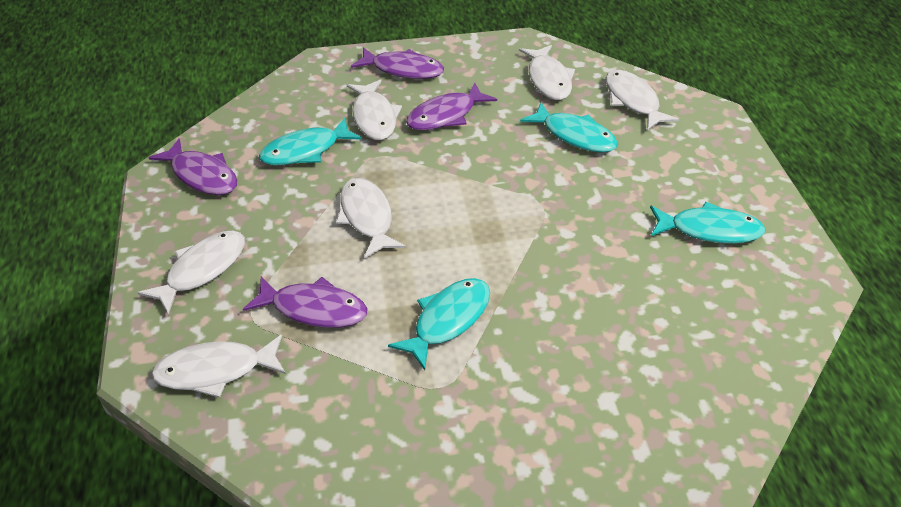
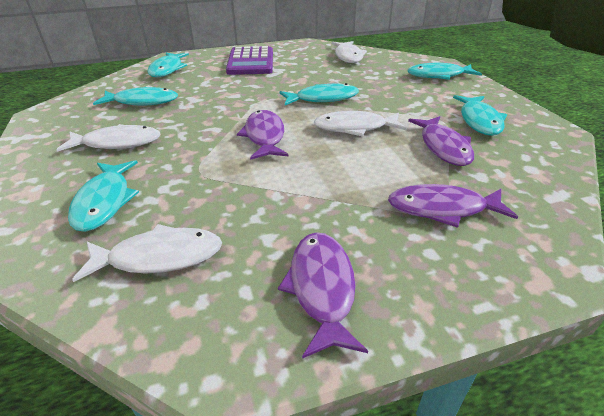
purple calculator: none = 0 -> [226,46,273,75] = 1
turquoise fish: [259,118,362,165] [388,278,490,370] [520,103,618,153] [650,202,766,244] = 4 -> [68,160,139,232] [93,87,178,106] [147,53,189,77] [280,83,359,105] [408,63,482,80] [453,95,507,136] = 6
white fish: [137,231,245,315] [151,335,286,398] [336,178,406,259] [347,79,402,140] [519,45,575,100] [605,70,679,131] = 6 -> [56,124,161,152] [72,224,222,282] [314,111,407,137] [332,41,367,63] = 4

